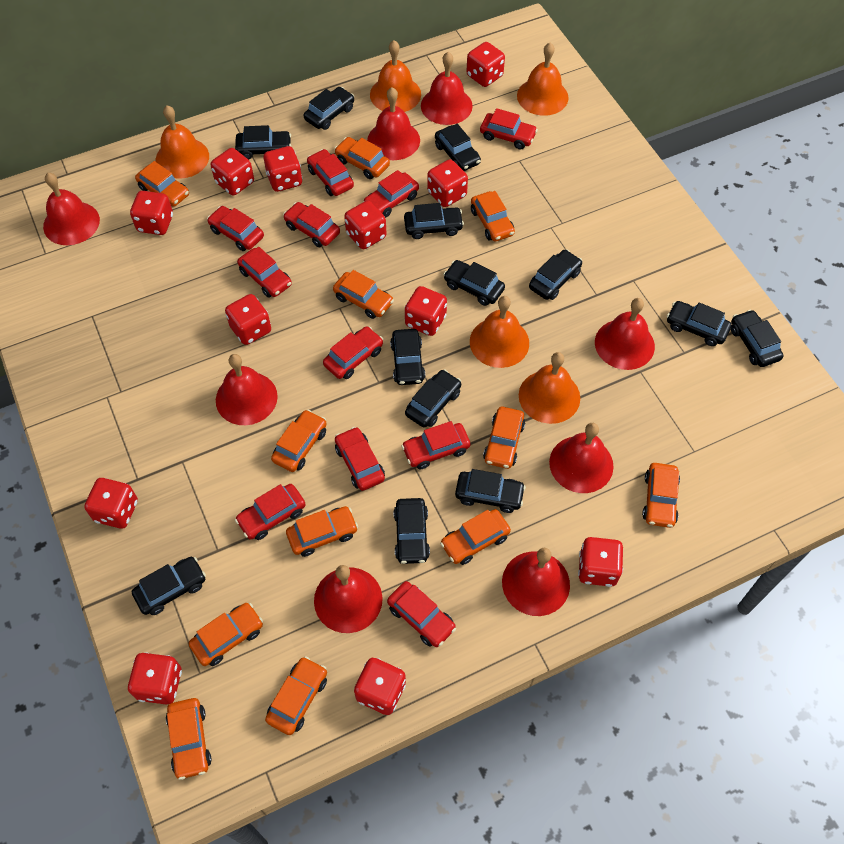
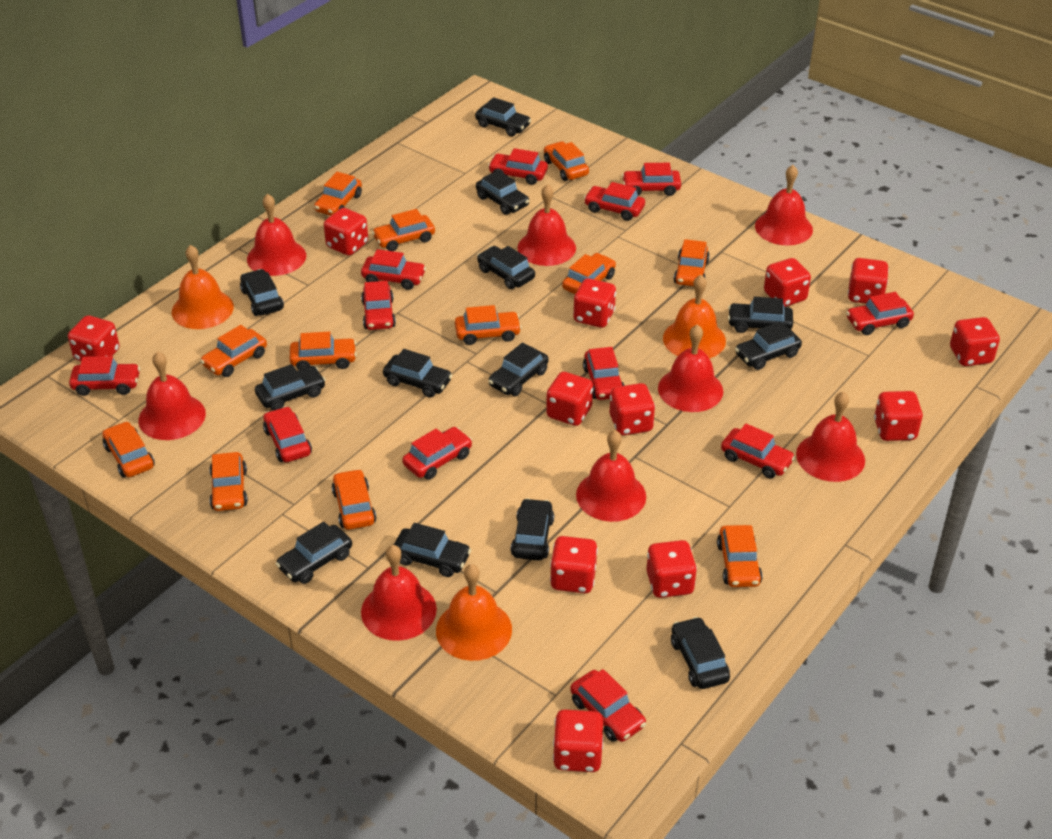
orange bell: [156,105,209,179] [370,40,421,112] [470,296,529,368] [517,42,569,116] [519,352,580,424] = 5 -> [172,245,234,329] [436,564,512,661] [663,275,726,359] = 3
red car: [207,206,264,251] [235,484,306,540] [237,247,292,298] [283,202,340,247] [307,149,354,196] [323,326,383,379] [335,427,385,491] [363,170,419,218] [387,581,456,647] [402,421,470,469] [480,108,538,150] = 11 -> [69,356,140,396] [263,406,312,462] [361,249,426,290] [361,281,396,330] [402,427,472,480] [488,148,548,185] [570,669,646,742] [583,347,625,400] [584,182,645,221] [622,163,681,196] [721,424,795,478] [846,292,914,335] = 12

